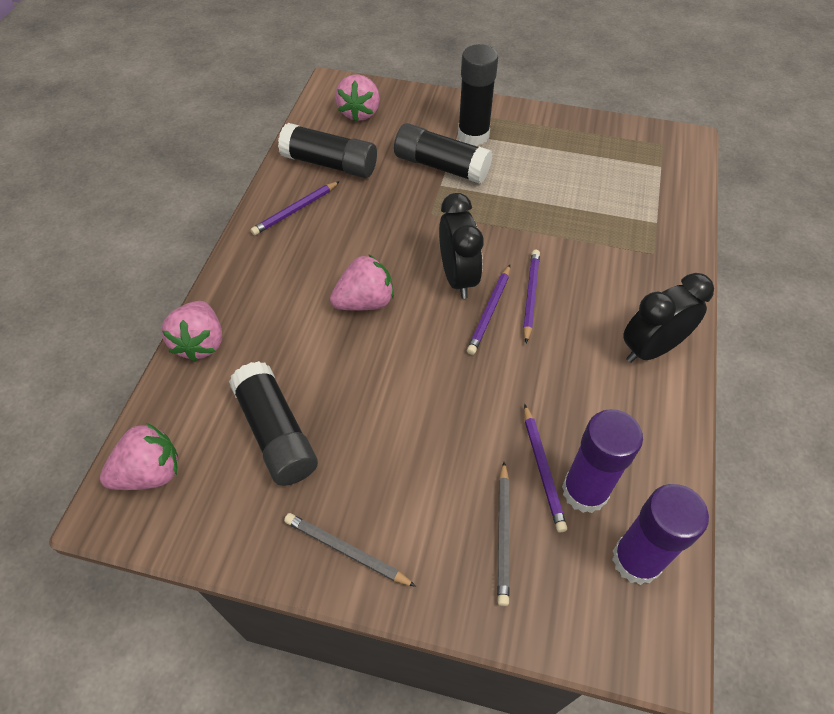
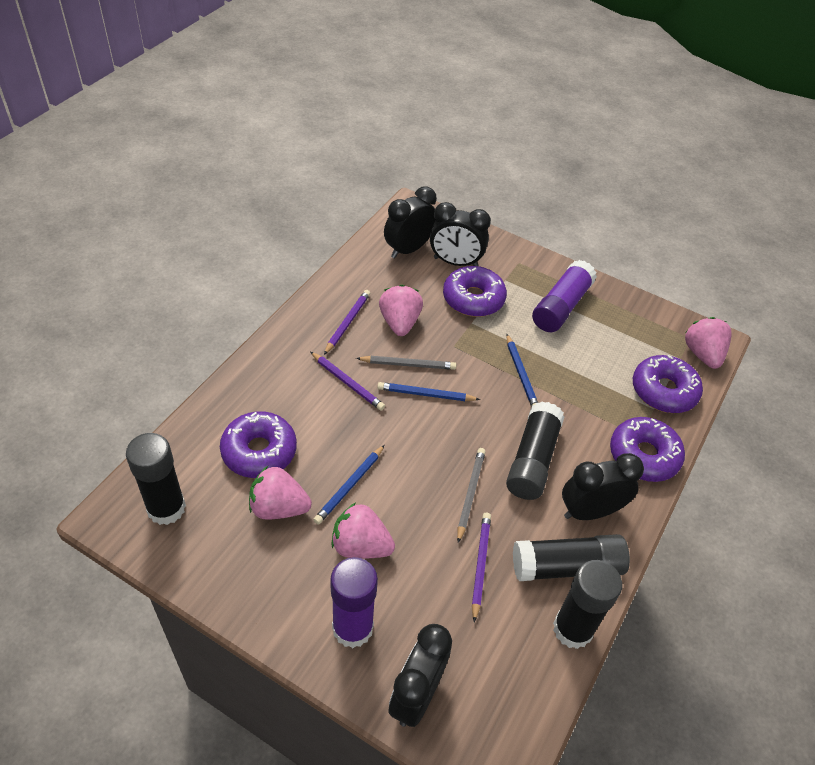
black clock: [439,193,484,299] [623,273,714,363] = 2 -> [384,186,437,259] [389,624,452,727] [430,202,491,266] [562,453,644,520] = 4
blue pencil: none = 0 -> [313,445,385,524] [377,382,480,401] [506,334,538,407] = 3
purple donut: none = 0 -> [220,411,297,478] [443,266,507,317] [610,417,685,482] [633,355,703,413] = 4
purple pencil: [250,181,340,235] [467,265,510,355] [523,250,540,343] [524,404,567,532] = 4 -> [311,352,385,411] [324,290,370,355] [472,513,491,623] = 3

